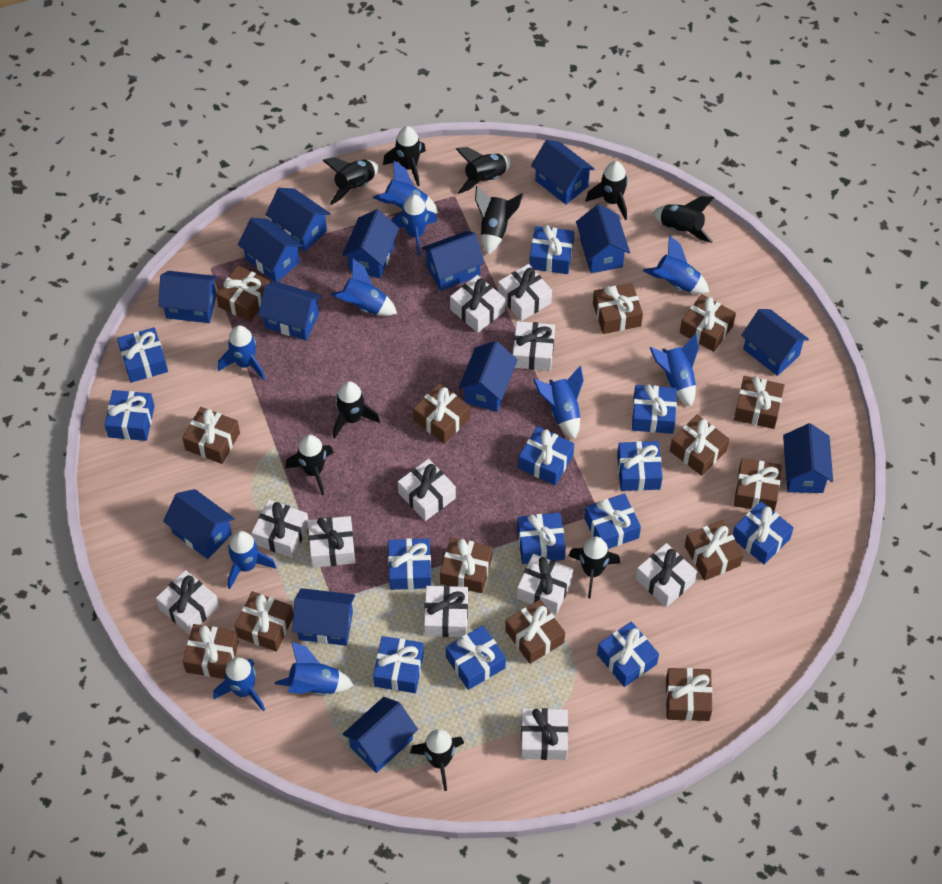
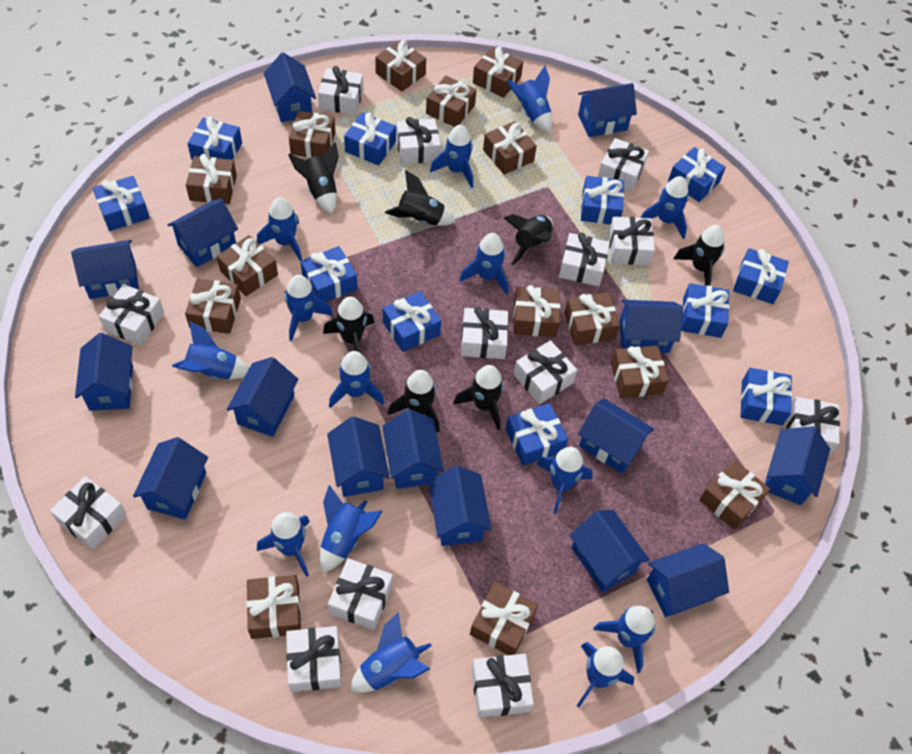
black rocket: [285,435,334,495] [322,157,378,205] [333,381,380,438] [383,126,426,186] [410,729,464,791] [456,147,511,194] [475,186,523,255] [569,537,620,598] [586,161,628,220] [653,196,714,243] = 10 -> [288,142,339,214] [323,297,375,353] [385,170,456,226] [388,370,440,433] [453,365,504,430] [504,214,553,265] [674,225,725,286] = 7
blue gift: [104,390,155,441] [117,327,168,383] [373,636,424,693] [388,538,431,590] [446,625,506,690] [517,513,566,564] [518,426,574,486] [529,225,574,274] [584,493,641,549] [597,621,659,687] [617,441,663,491] [632,384,677,434] [733,501,794,564] = 13 -> [93,176,150,231] [187,117,242,160] [300,246,357,302] [344,112,396,165] [383,291,441,352] [505,403,568,466] [581,176,624,225] [668,147,726,202] [681,283,730,338] [733,248,789,304] [740,368,792,425] = 11
blue house: [159,271,217,323] [163,489,235,559] [238,218,303,282] [258,281,322,340] [265,188,330,252] [292,588,355,646] [342,209,399,279] [343,697,418,773] [422,231,485,291] [458,341,518,412] [531,140,595,205] [576,204,630,273] [741,309,809,376] [783,423,833,493] = 14 -> [71,240,139,299] [75,333,133,411] [133,437,208,520] [168,199,238,267] [227,357,299,437] [264,53,316,122] [327,416,390,497] [382,409,444,489] [428,465,492,546] [570,510,650,592] [578,83,637,137] [578,399,654,474] [619,300,683,353] [647,543,729,617] [765,426,830,505] = 15
blue rocket: [213,657,265,712] [218,325,265,380] [228,531,276,589] [275,641,353,695] [331,258,397,316] [373,161,438,214] [392,195,437,256] [533,366,584,439] [643,235,709,294] [650,334,699,406] = 10 -> [172,321,249,379] [257,197,302,261] [257,512,310,577] [284,275,333,341] [320,485,383,573] [329,351,384,408] [350,613,432,693] [430,124,473,188] [459,233,508,295] [507,66,552,133] [537,447,593,514] [577,642,634,708] [593,605,655,673] [641,176,689,239] = 14
white gift: [156,570,219,635] [251,499,308,558] [308,516,355,568] [398,459,456,521] [424,586,468,637] [450,275,505,333] [498,264,552,321] [513,321,555,371] [517,554,573,614] [521,708,568,760] [636,543,697,607] = 11 -> [50,476,127,550] [99,284,164,346] [286,626,341,692] [318,66,363,115] [328,558,393,630] [396,117,441,164] [461,307,508,359] [471,654,534,718] [514,340,577,404] [559,233,610,287] [598,138,649,192] [609,217,655,265] [786,397,840,455] = 13

